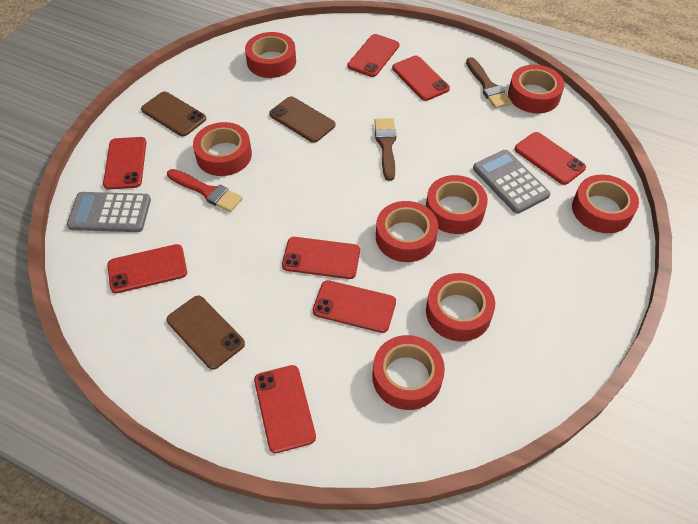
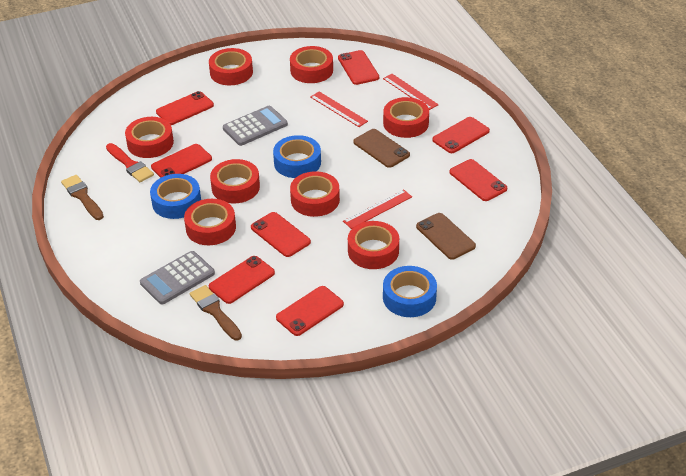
blue tape: none = 0 -> [150,174,201,219] [273,135,321,178] [383,266,437,317] = 3
brown phone: [141,92,206,137] [166,295,245,370] [269,96,335,143] = 3 -> [353,129,410,168] [416,213,476,260] = 2
red ruler: none = 0 -> [310,92,368,127] [343,189,412,229] [383,74,439,110] = 3

